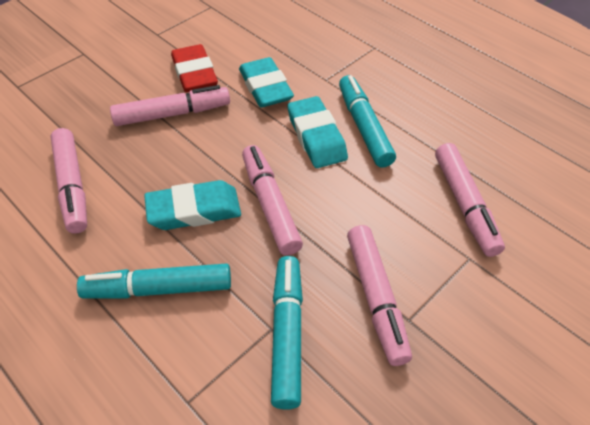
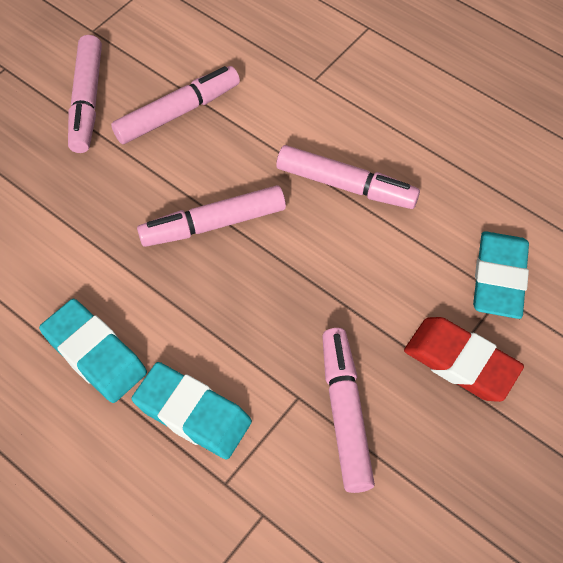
turquoise marker: [77,263,231,299] [271,256,303,410] [339,75,396,168] = 3 -> none = 0

